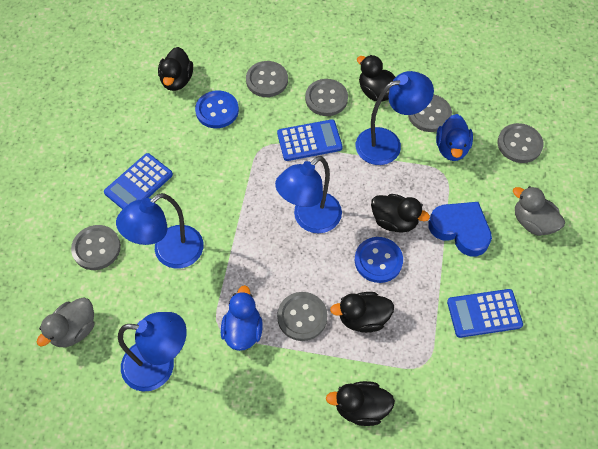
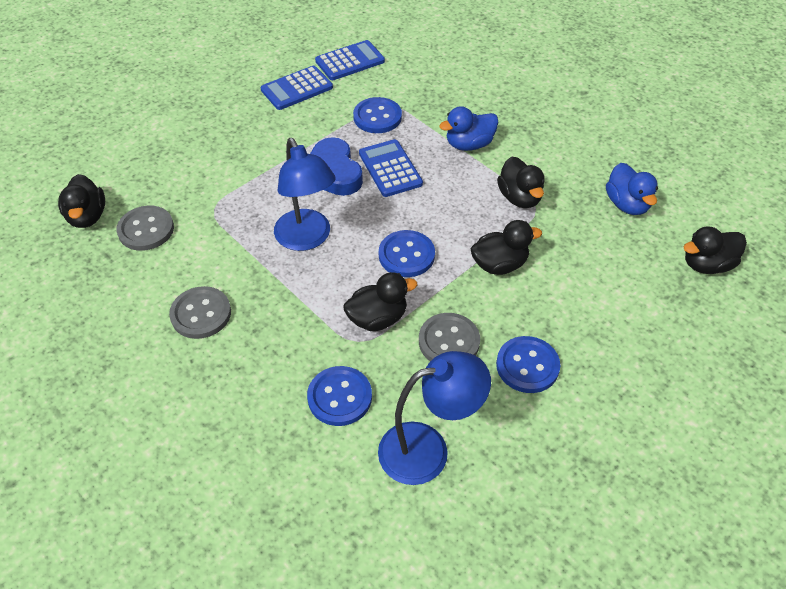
blue button: [195,90,239,128] [355,237,403,283] = 2 -> [307,366,372,426] [353,97,402,133] [379,230,435,277] [496,336,560,393] = 4
blue lamp: [116,193,204,269] [118,312,187,392] [275,156,342,233] [356,71,434,165] = 4 -> [274,138,336,251] [378,351,491,485] = 2
grey button: [71,225,121,270] [246,61,288,97] [277,292,328,341] [305,79,348,116] [408,94,452,132] [498,123,544,163] = 6 -> [117,206,174,251] [169,286,231,339] [419,313,480,361] = 3
grey duck: [37,298,94,347] [513,186,565,236] = 2 -> none = 0

